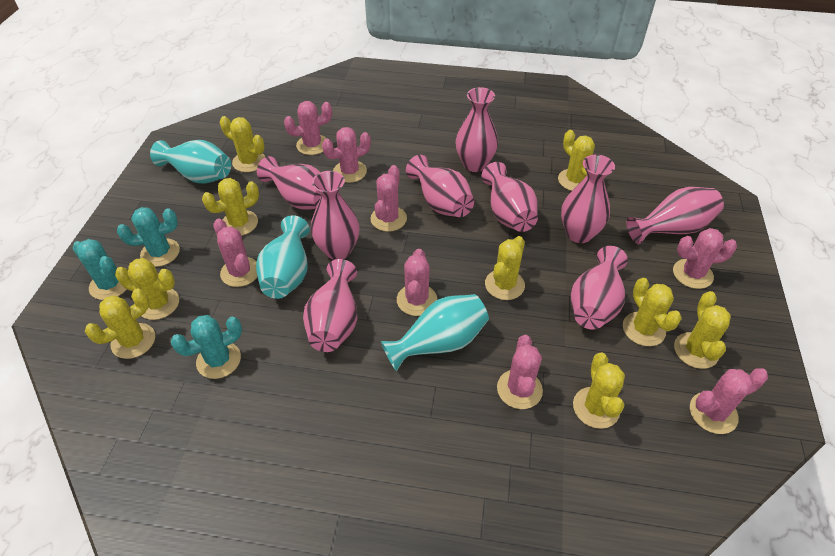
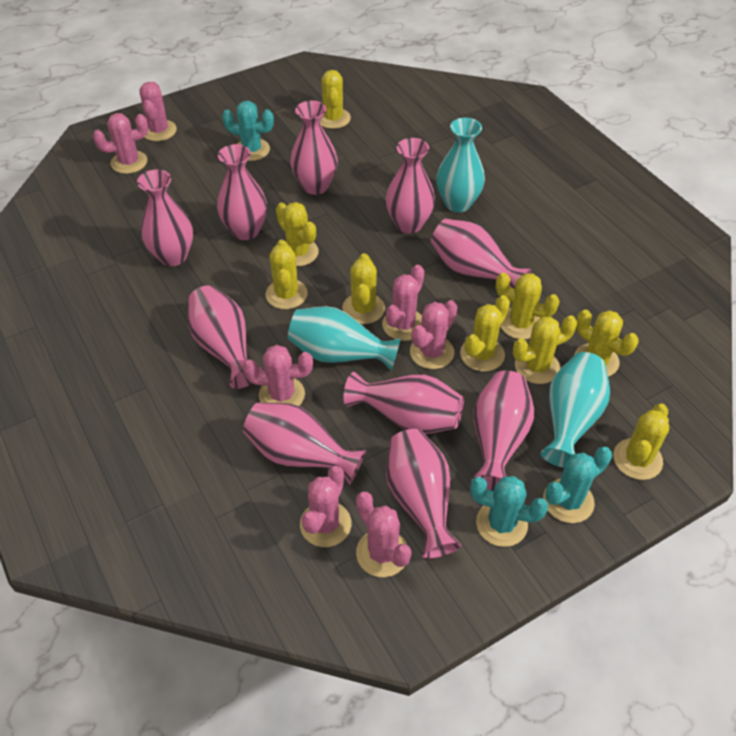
pink cactus: [213,219,257,287] [284,101,332,155] [322,127,371,183] [371,165,407,232] [397,249,437,316] [497,335,543,409] [673,228,737,289] [690,368,768,434] = 8 -> [93,113,148,174] [139,82,177,141] [243,345,313,406] [300,466,351,547] [356,492,412,577] [382,265,424,341] [410,300,457,369] = 7
pink vase: [257,156,321,209] [303,259,357,352] [311,171,360,260] [406,155,474,217] [455,87,498,172] [482,162,538,232] [561,155,615,243] [571,246,628,330] [627,187,724,244] = 9 -> [137,169,193,266] [188,285,262,389] [217,144,267,240] [243,402,366,485] [290,101,338,195] [343,372,464,434] [386,138,435,234] [386,429,462,559] [431,219,531,289] [472,370,534,491] = 10

